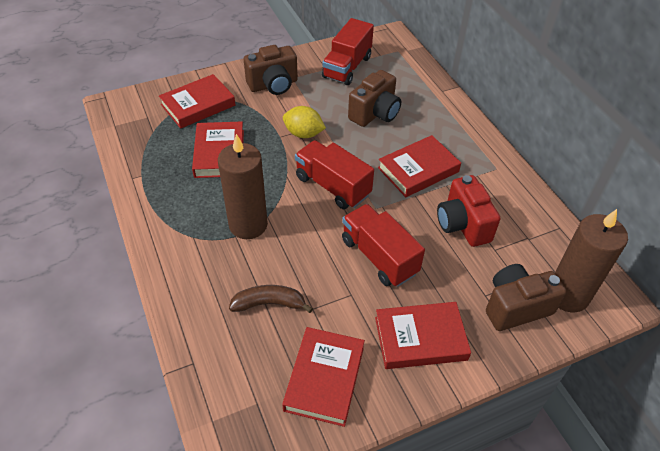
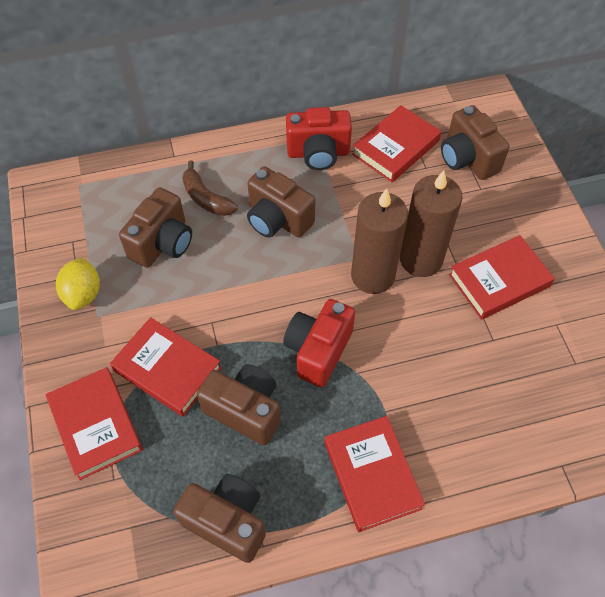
brown camera: [244,45,298,95] [348,70,401,127] [486,264,567,331] = 3 -> [119,187,192,268] [173,474,266,563] [197,364,281,445] [247,166,315,238] [441,105,510,180] = 5
red camera: [437,175,500,247] = 1 -> [283,299,355,388] [286,107,352,170] = 2
red truck: [295,140,374,209] [322,18,374,85] [342,204,425,287] = 3 -> none = 0

